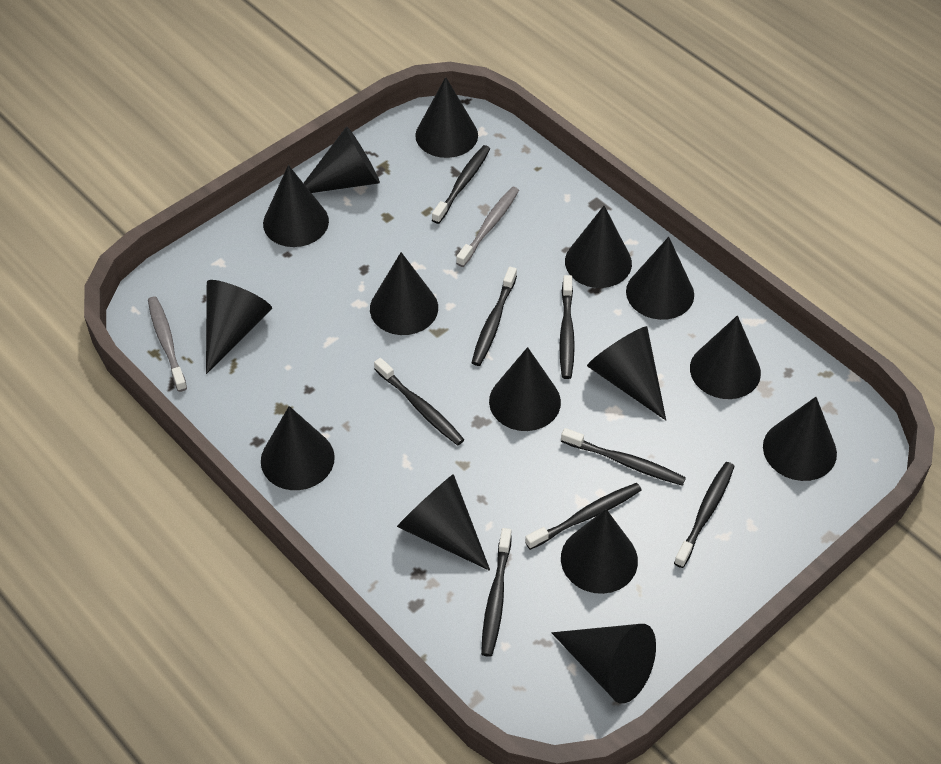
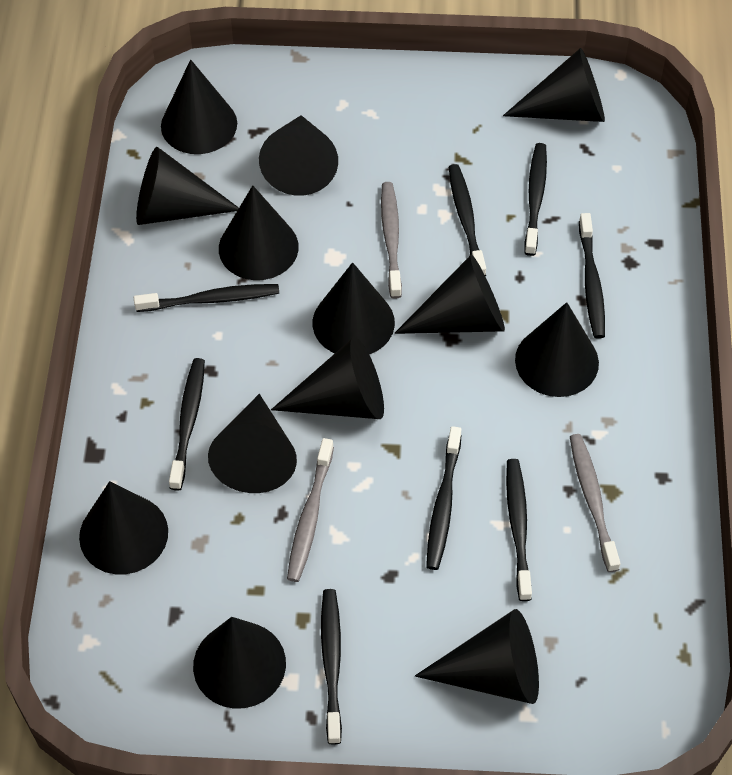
black cone: [206,280,272,374] [261,406,335,490] [263,165,329,247] [304,126,380,193] [370,252,438,335] [397,474,490,571] [415,77,478,158] [489,347,561,431] [552,624,656,704] [561,509,638,594] [565,206,632,288] [587,326,666,420] [626,237,694,320] [690,315,761,399] [763,397,837,481] = 15 -> [79,481,168,574] [136,147,239,225] [161,60,237,154] [193,617,286,709] [208,394,297,493] [219,185,299,280] [259,115,338,196] [271,337,384,419] [313,262,395,354] [395,255,505,334] [415,609,539,704] [503,48,605,122] [515,302,599,397] = 13
grey toothbrush: [148,296,187,392] [456,187,519,267] = 2 -> [287,438,334,582] [381,182,402,299] [570,434,620,572] = 3

